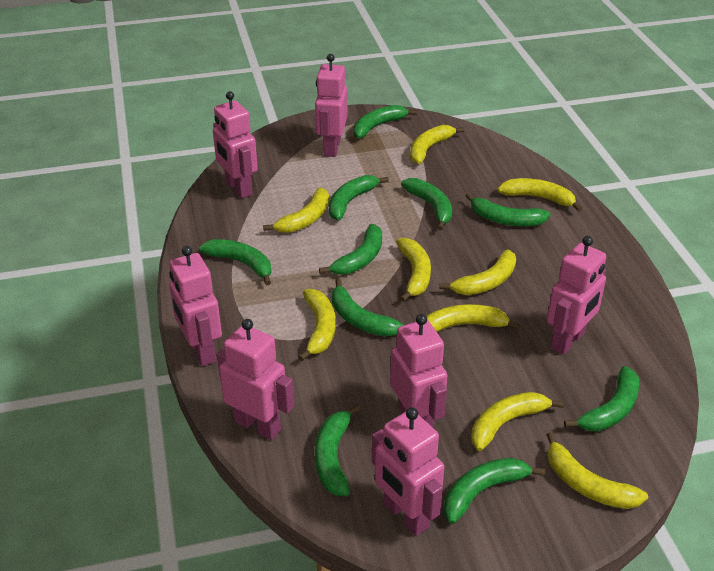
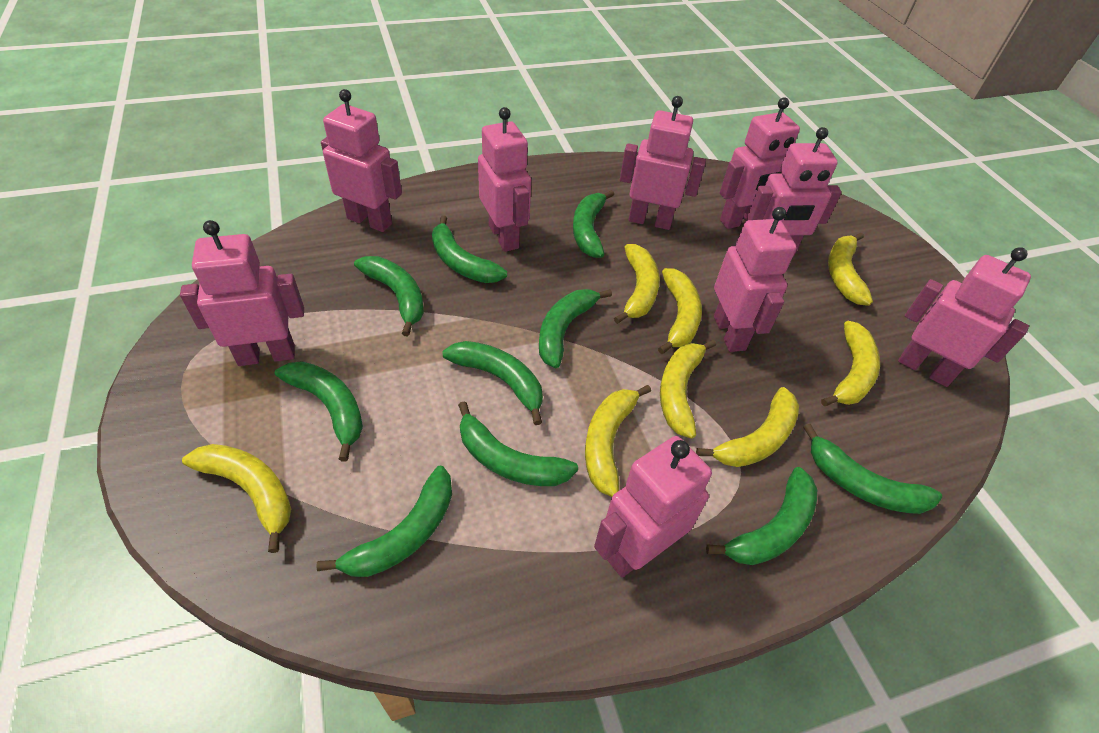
pink robot: [169,246,222,366] [213,91,258,198] [217,319,294,440] [315,54,348,157] [372,407,444,536] [390,314,448,428] [547,236,606,355] = 7 -> [180,220,304,366] [321,89,402,232] [478,107,531,252] [594,436,712,577] [620,96,706,230] [714,207,797,352] [720,97,800,229] [747,127,842,256] [898,247,1031,387] = 9
yellow banana: [263,187,329,233] [299,289,336,361] [396,238,431,302] [410,125,464,164] [426,304,521,332] [439,249,516,295] [471,392,564,451] [497,178,582,211] [546,432,648,509] = 9 -> [182,444,291,553] [585,385,651,497] [614,244,660,324] [658,268,702,354] [660,339,716,439] [696,387,799,467] [821,321,880,406] [828,233,873,306] = 8

